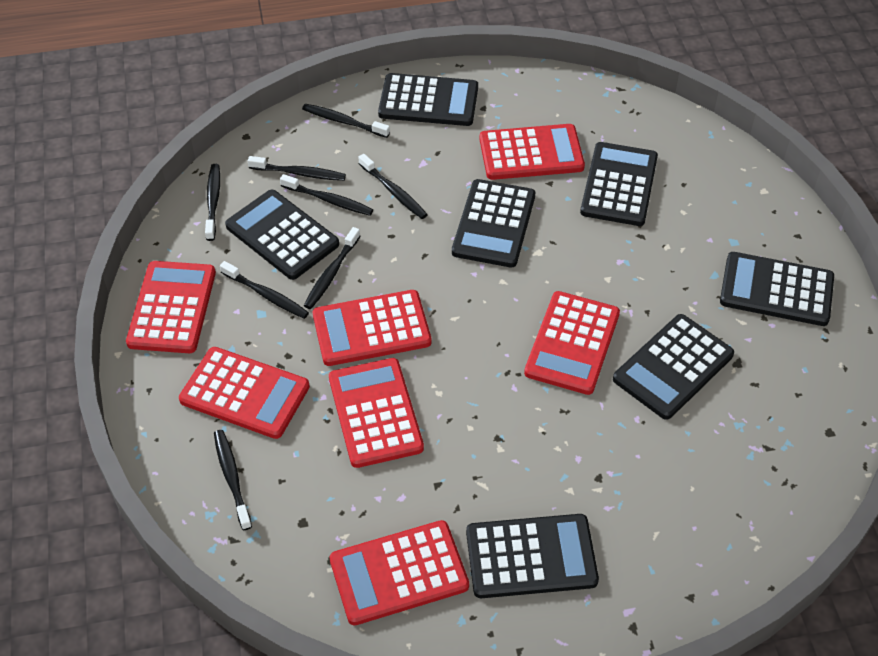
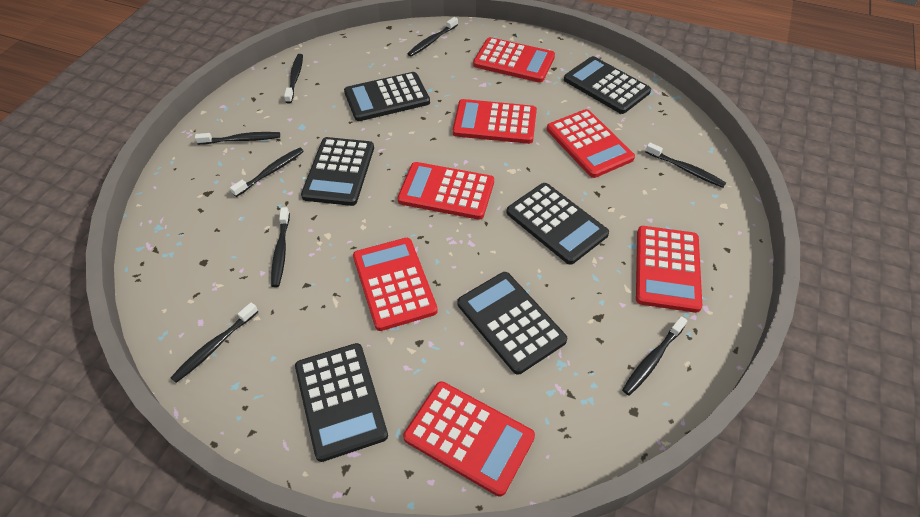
black calculator: [225,190,339,280] [378,73,478,126] [452,179,535,268] [466,514,599,598] [580,142,658,226] [613,314,734,420] [720,252,834,326] = 7 -> [295,343,388,462] [301,137,374,206] [344,72,430,121] [458,272,567,375] [506,183,609,265] [564,56,651,114] = 6

